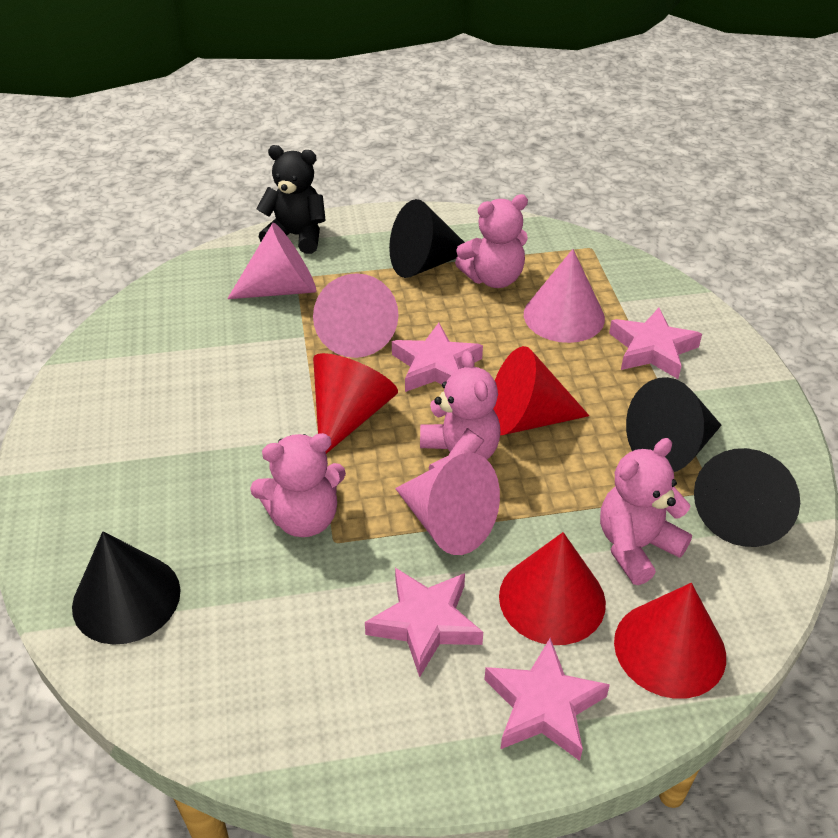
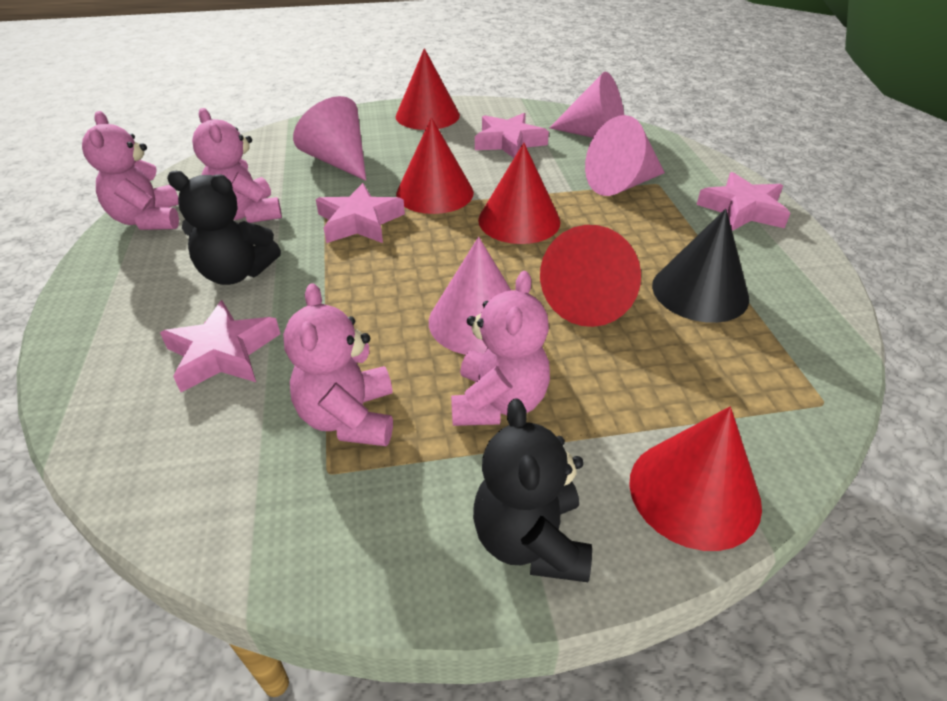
black cone: [72,531,181,645] [389,199,465,278] [626,377,722,472] [694,448,800,547] = 4 -> [652,209,749,323] = 1
black teddy bear: [256,145,326,254] = 1 -> [167,171,281,285] [473,398,592,582] = 2
red cone: [313,353,398,454] [493,346,589,435] [499,532,606,645] [614,583,726,699] = 4 -> [395,48,460,130] [396,117,474,214] [478,143,560,244] [540,225,641,327] [629,407,762,551] = 5

